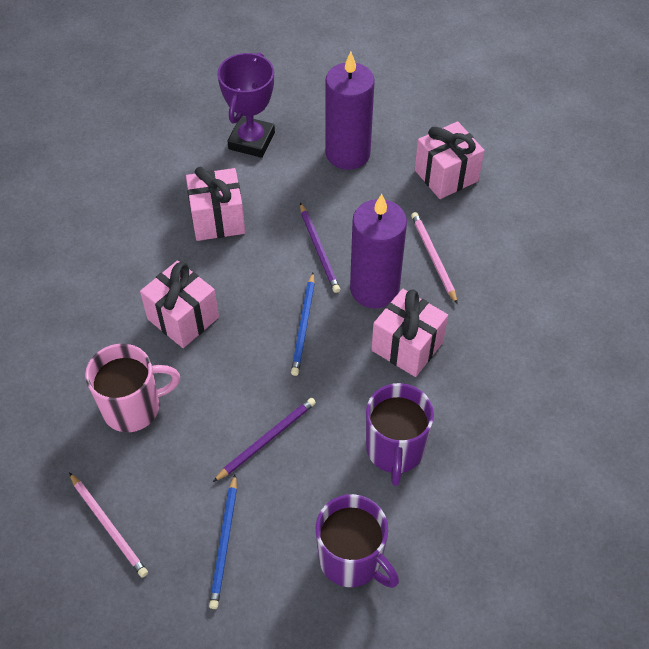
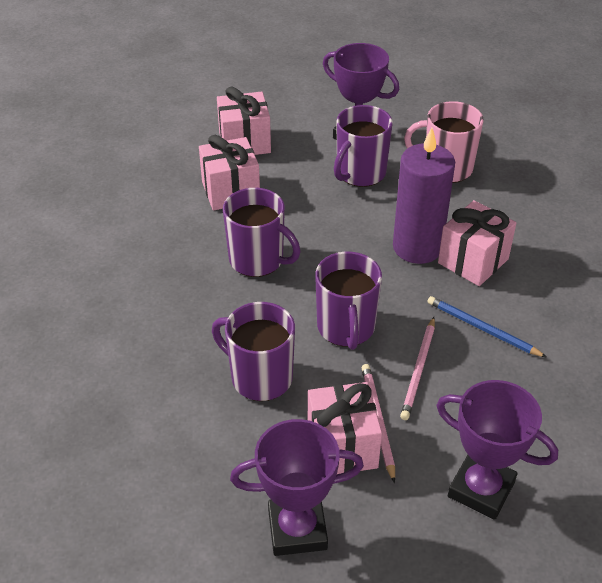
blue pencil: [209,474,237,609] [291,273,315,376] = 2 -> [427,296,547,358] = 1
purple candle: [325,52,375,170] [350,194,407,309] = 2 -> [393,128,455,264] = 1
purple mug: [316,494,399,588] [366,383,434,486] = 2 -> [212,302,295,401] [223,188,301,277] [315,252,382,350] [334,105,393,187] = 4
purple pencil: [213,398,316,482] [300,203,340,293] = 2 -> none = 0
purple trophy: [217,52,275,158] = 1 -> [230,419,364,556] [323,43,399,140] [437,380,558,520] = 3

